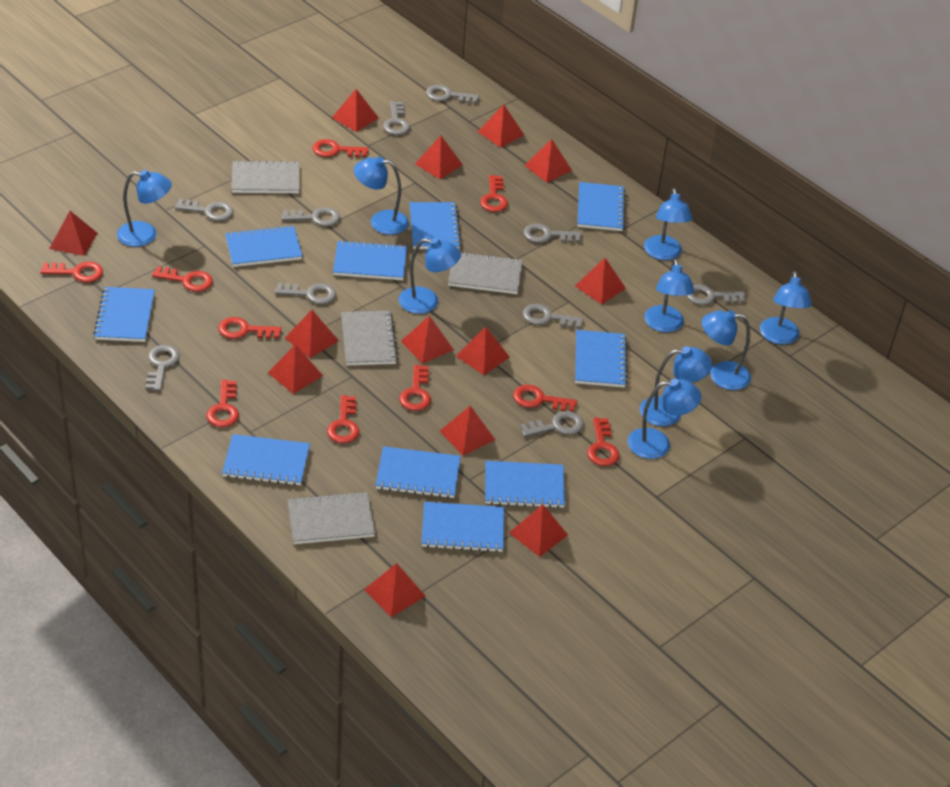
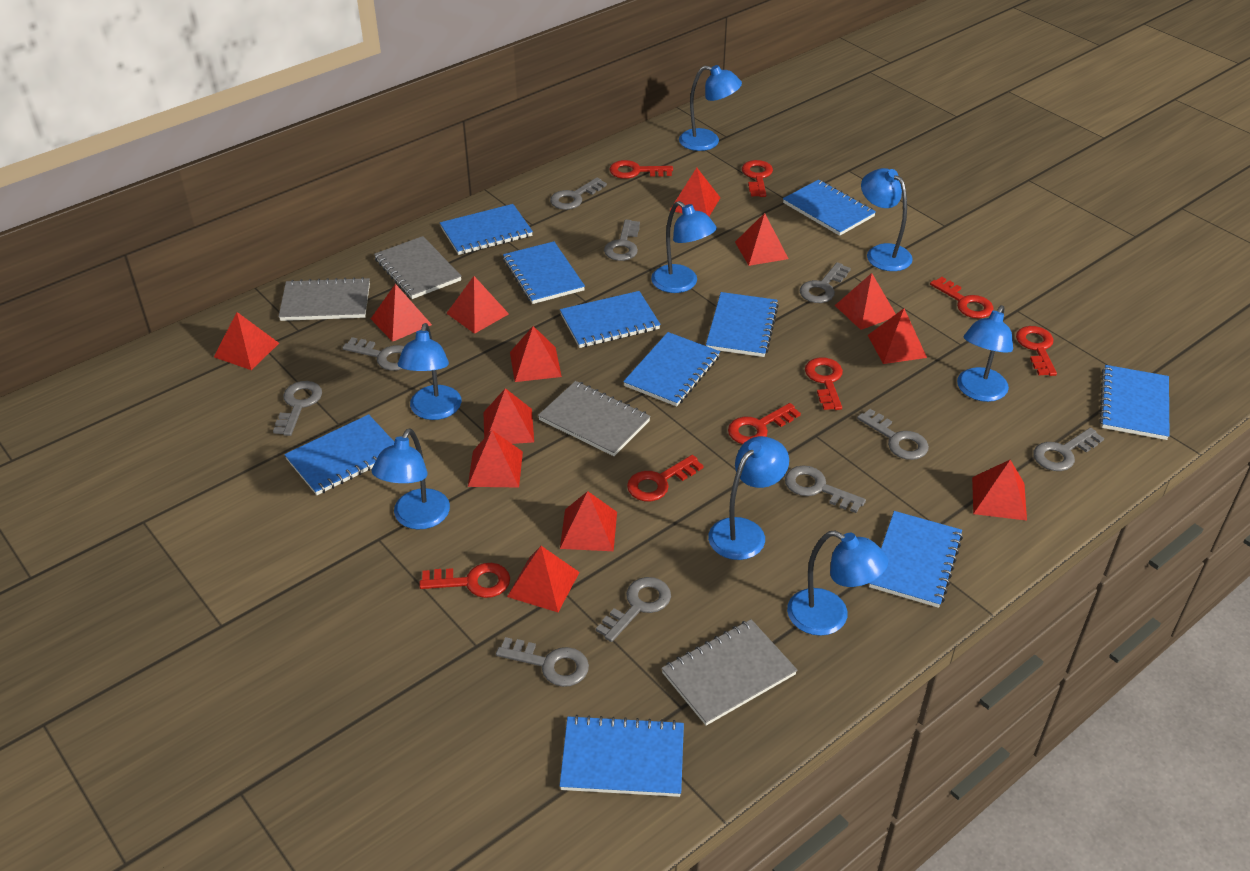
blue lamp: [117,170,172,247] [354,157,409,235] [399,238,461,314] [628,379,701,459] [640,346,712,426] [644,188,693,260] [644,259,694,332] [701,310,751,390] [760,271,812,344] = 9 -> [372,428,450,530] [398,323,461,420] [651,201,717,293] [679,65,742,151] [708,436,789,560] [787,531,888,636] [861,168,913,271] [957,305,1013,402] = 8
red key: [41,262,103,282] [152,266,213,292] [206,380,239,428] [218,317,282,339] [312,139,369,157] [327,395,359,444] [399,365,431,411] [480,175,508,212] [513,385,577,412] [587,417,620,466] = 10 -> [419,563,510,598] [609,160,673,179] [627,455,703,501] [728,403,801,444] [742,160,773,197] [805,357,843,410] [930,277,994,318] [1016,326,1057,376] = 8

